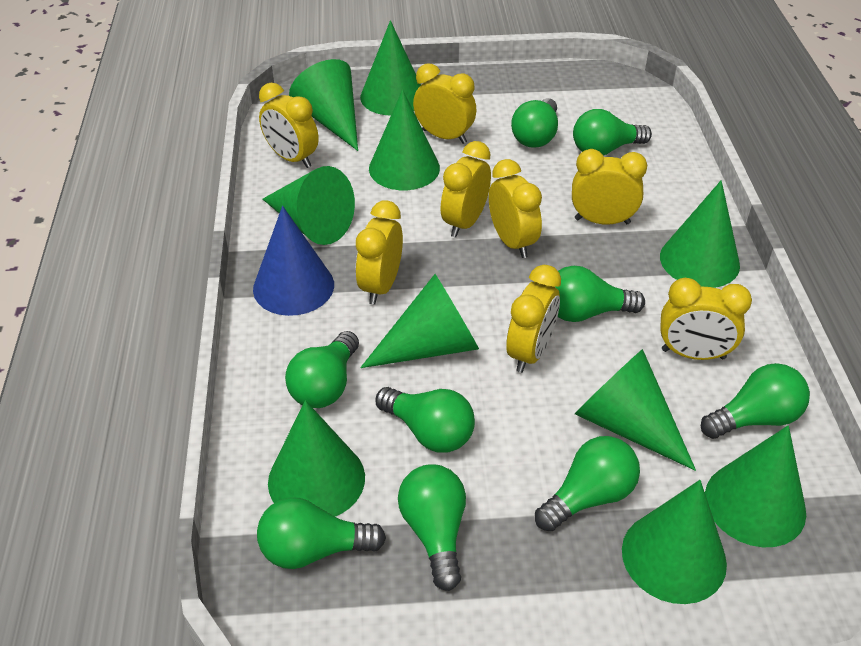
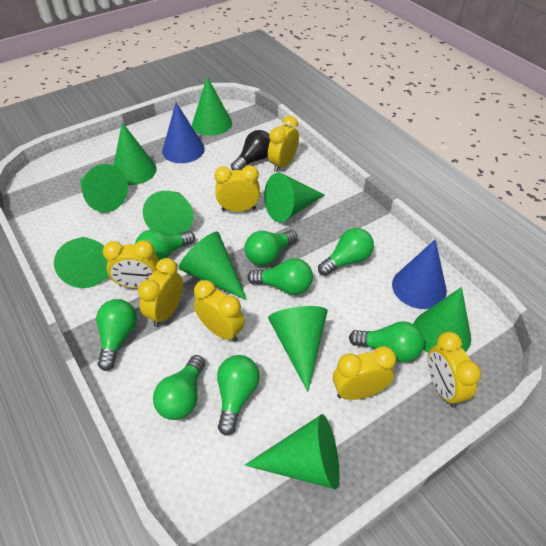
black light bulb: none = 0 -> [231,130,270,170] = 1
blue cone: [253,206,334,316] = 1 -> [162,102,205,163] [392,239,447,309] = 2
green light bulb: [257,498,386,569] [285,331,359,408] [375,387,475,453] [398,465,466,591] [511,98,558,148] [535,436,640,532] [554,266,645,322] [573,109,652,156] [701,363,810,439] = 9 -> [96,299,137,371] [135,230,195,261] [153,355,205,420] [217,355,260,436] [245,230,298,266] [247,258,313,295] [318,228,374,276] [349,321,424,362] = 8
yellow clock: [259,83,319,168] [356,200,403,304] [413,63,477,144] [440,141,491,238] [489,159,542,258] [506,265,561,373] [572,149,647,225] [660,278,752,360] = 8 -> [103,240,159,288] [138,258,183,327] [194,280,245,342] [214,165,260,212] [268,116,299,172] [333,346,396,400] [428,332,481,408] = 7

